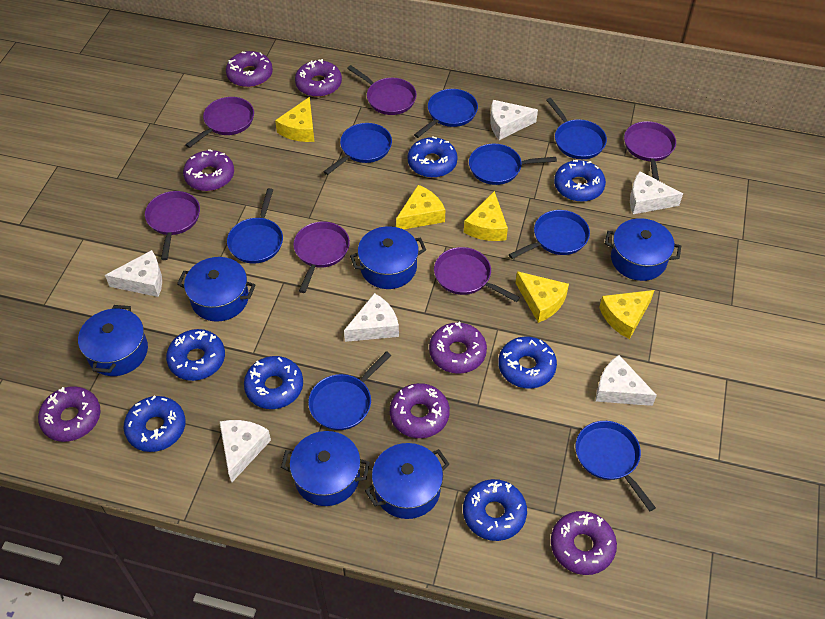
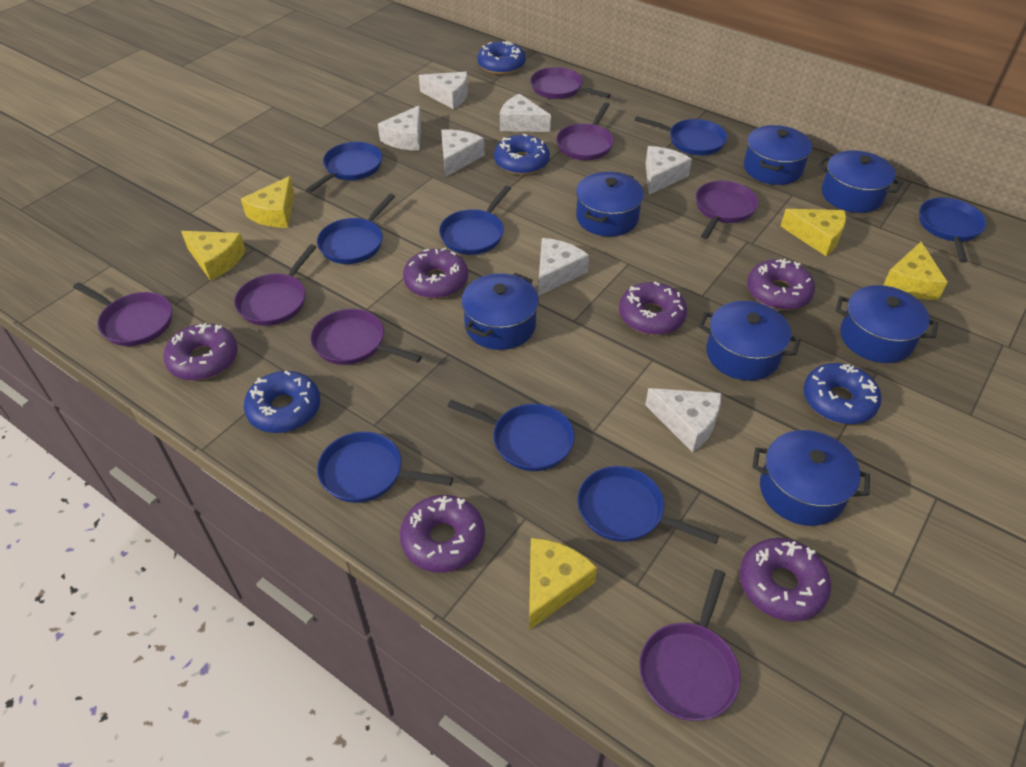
blue donut: [123,395,186,452] [166,329,225,381] [244,356,303,409] [408,137,458,178] [463,479,527,541] [498,337,557,388] [554,160,606,202] = 7 -> [244,371,320,433] [477,41,526,75] [494,134,550,175] [803,363,881,424] = 4
blue pot: [78,305,148,376] [177,257,255,322] [281,431,370,506] [350,226,426,289] [365,443,449,519] [605,218,681,281] = 6 -> [461,273,539,350] [576,172,644,237] [699,301,801,381] [744,125,812,185] [752,430,870,526] [818,150,903,213] [836,285,938,363] = 7
purple donut: [38,386,101,442] [183,149,234,191] [226,51,273,87] [295,59,342,97] [390,383,450,438] [429,322,487,374] [551,511,617,575] = 7 -> [163,322,238,381] [400,495,485,573] [403,248,468,299] [619,281,687,335] [740,538,831,622] [747,259,815,310] = 6
purple pan: [145,191,200,260] [185,97,254,148] [293,222,350,293] [347,65,417,115] [434,247,520,302] [624,121,676,181] = 6 -> [73,282,172,346] [234,244,317,326] [310,309,422,365] [530,67,611,99] [556,102,614,160] [639,569,741,721] [695,181,758,239] = 7
white cheese: [105,250,162,297] [220,420,271,482] [344,293,399,342] [490,100,538,140] [596,355,657,406] [630,171,683,214] = 6 -> [378,105,421,151] [419,72,468,109] [441,130,484,177] [500,94,551,132] [538,238,589,296] [645,388,721,452] [646,146,692,195] = 7

